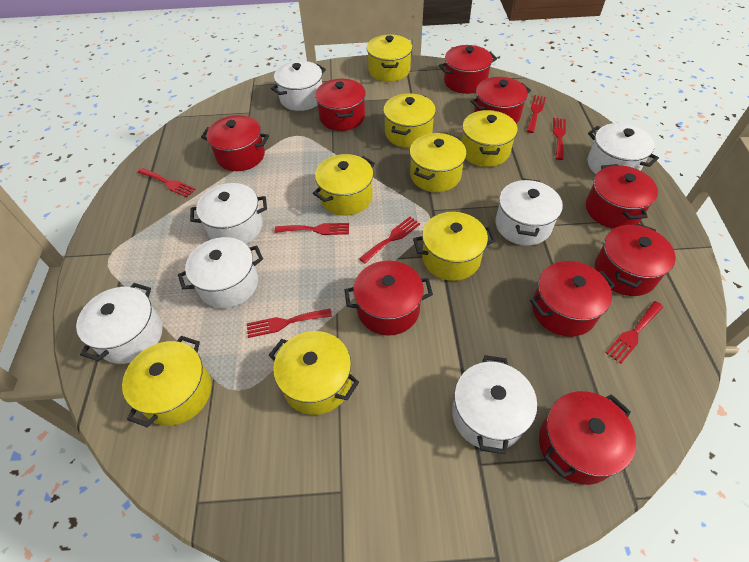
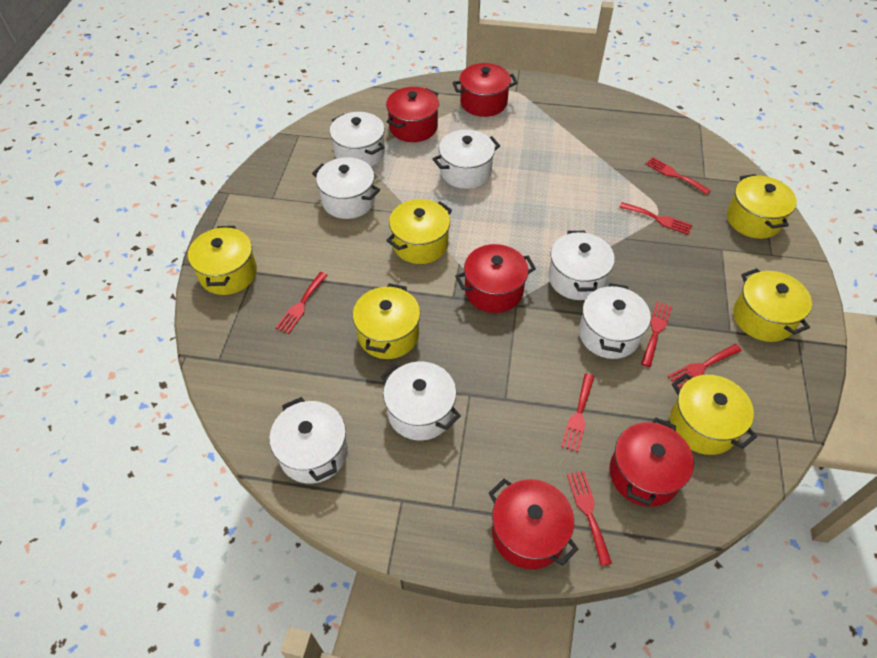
red pot: [201,115,269,171] [315,79,366,131] [345,261,433,336] [439,45,497,94] [471,77,531,124] [530,261,615,337] [539,391,636,485] [586,164,658,229] [595,223,676,296] = 9 -> [386,87,439,142] [453,63,518,117] [455,244,536,313] [489,479,579,569] [610,418,694,507] = 5
yellow pot: [122,336,211,427] [269,331,359,415] [313,154,375,216] [366,35,412,82] [383,93,436,148] [410,133,467,192] [413,212,496,281] [462,110,518,167] = 8 -> [188,226,257,295] [353,283,420,359] [386,199,452,264] [670,373,757,455] [727,174,797,239] [733,268,812,342] = 6

